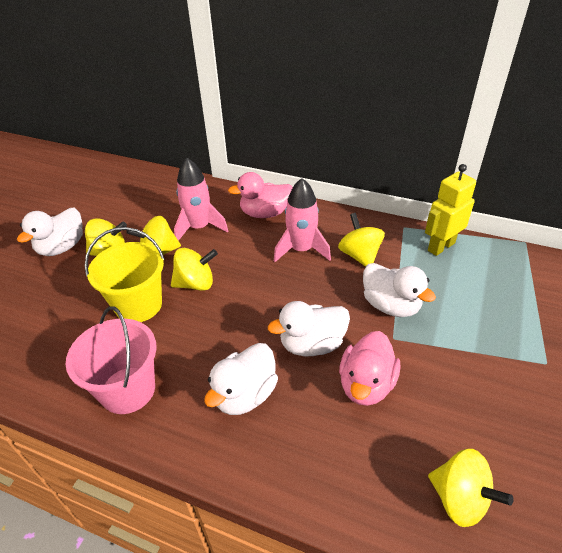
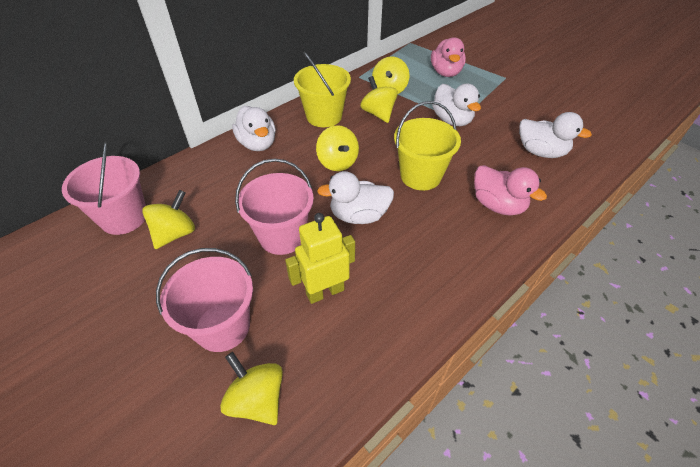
pink bucket: [66,306,157,414] = 1 -> [62,142,146,235] [156,248,253,352] [235,158,314,255] = 3
pink rocket: [174,158,228,241] [274,178,331,262] = 2 -> none = 0
yellow bucket: [85,227,165,322] = 1 -> [294,52,351,127] [394,101,461,190] = 2

